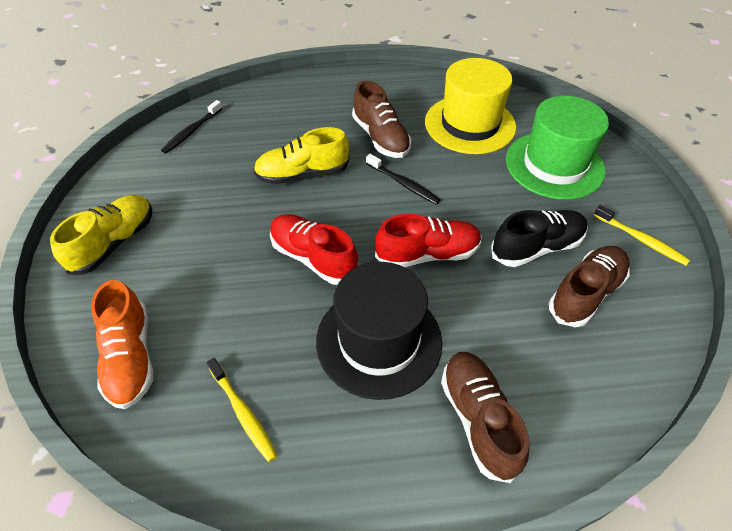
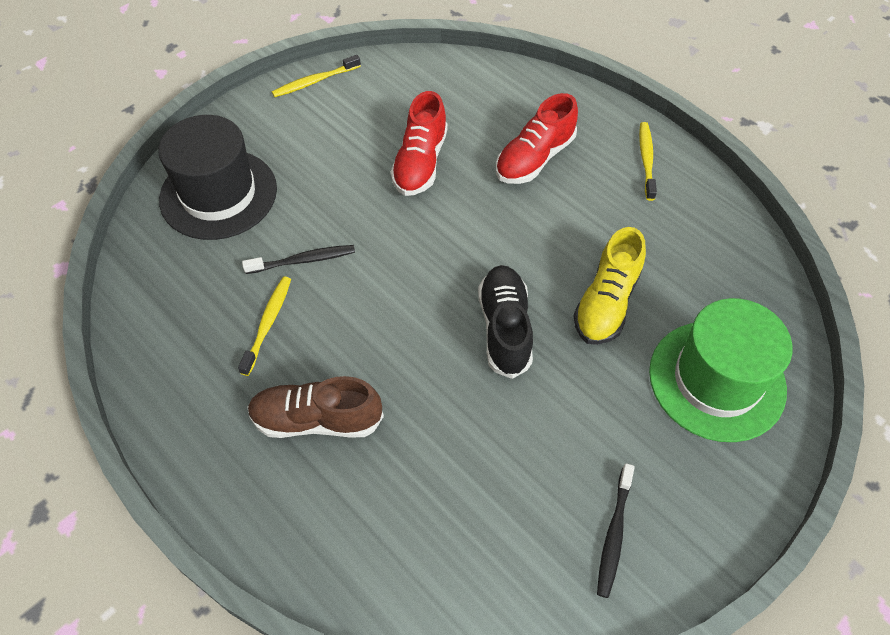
brown shoe: [352,81,411,158] [441,352,530,483] [549,246,630,327] = 3 -> [247,376,384,438] = 1
orange shoe: [91,280,153,409] = 1 -> none = 0
yellow hat: [425,58,516,154] = 1 -> none = 0
yellow shoe: [50,195,152,275] [253,127,350,184] = 2 -> [574,227,646,345] = 1
yellow toothbrush: [207,358,278,462] [594,205,690,266] = 2 -> [238,277,291,376] [272,55,361,97] [639,122,657,201] = 3

